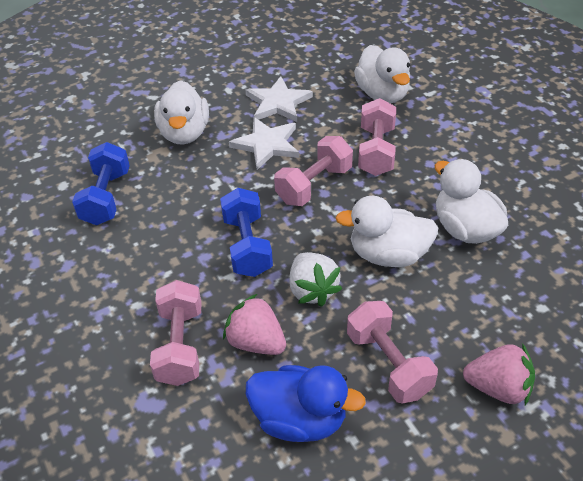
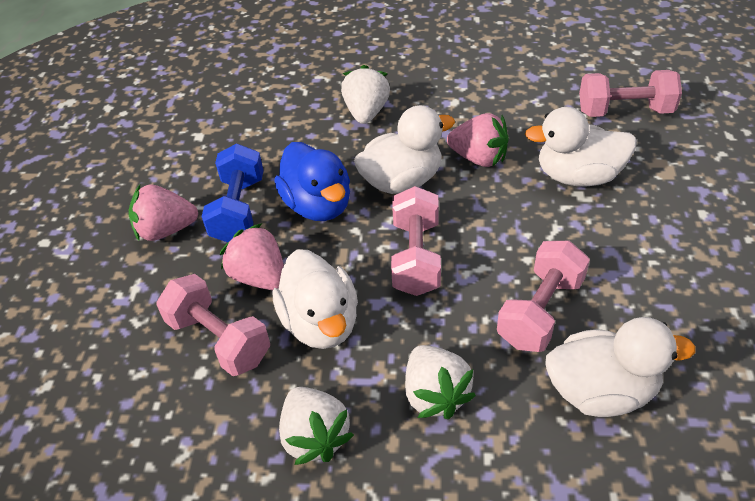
blue dumbbell: [72,142,130,225] [220,188,273,277] = 2 -> [202,144,264,242] = 1
pink strawberry: [223,294,286,355] [463,343,535,405] = 2 -> [129,185,198,241] [220,223,284,290] [447,113,509,167] = 3
white star: [229,117,299,170] [246,76,313,122] = 2 -> none = 0
white strawberry: [289,252,342,307] = 1 -> [279,387,354,465] [341,65,390,124] [405,345,476,419] = 3

